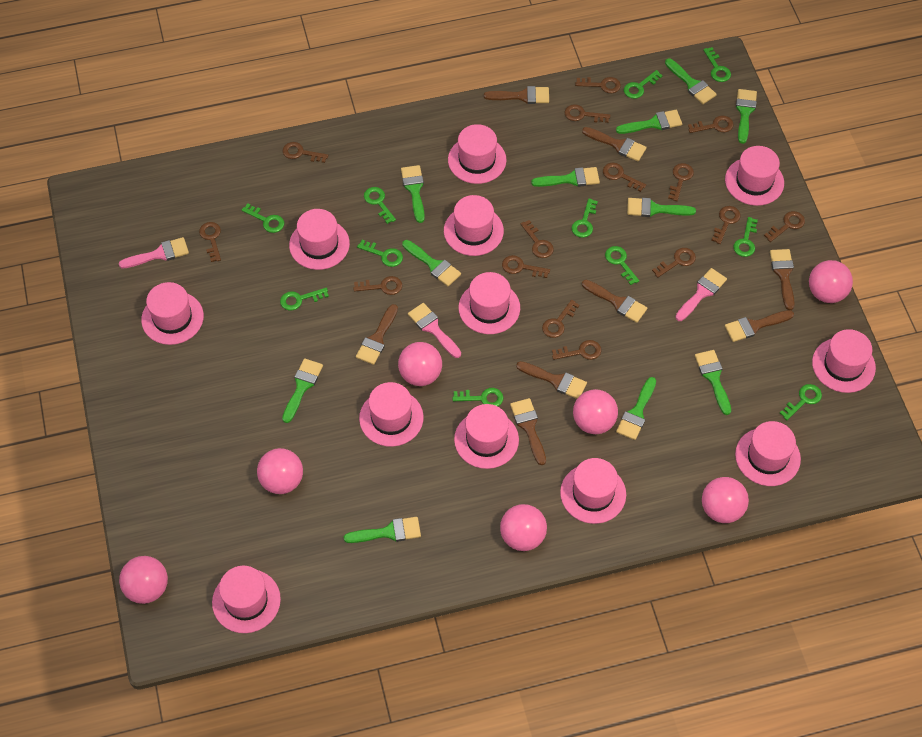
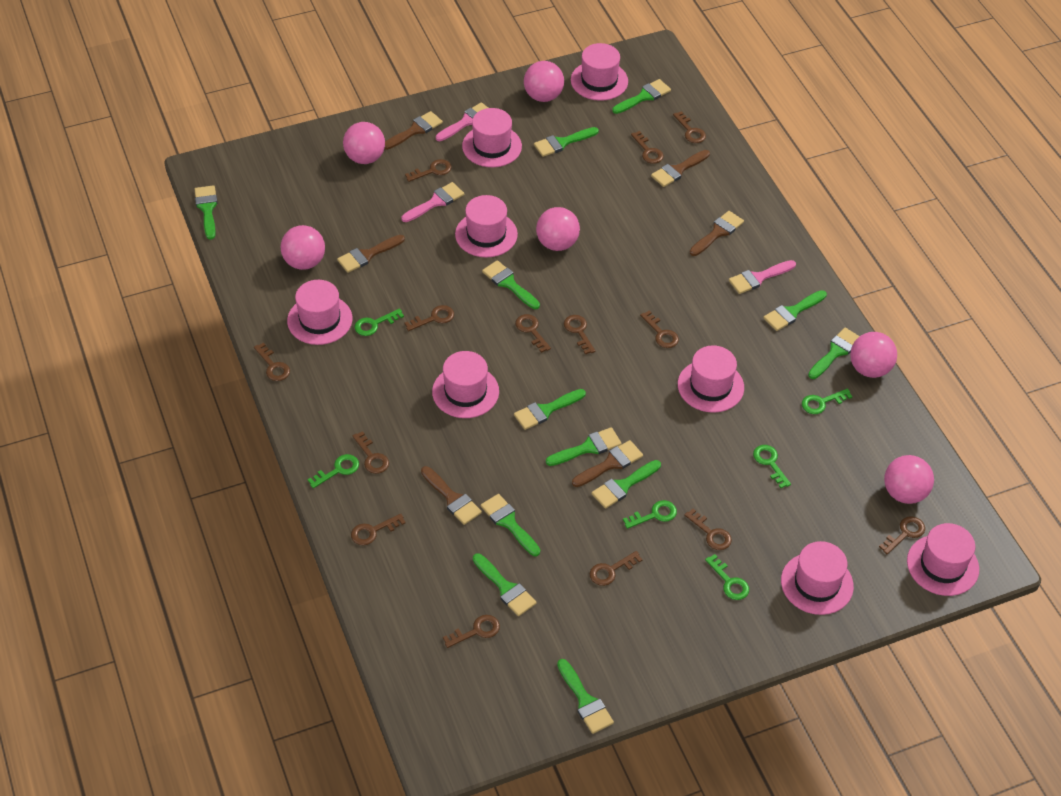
brown brush: [356,304,398,365] [484,86,549,104] [510,398,546,465] [516,361,587,399] [582,127,647,161] [582,280,647,323] [725,310,794,342] [770,249,795,310] = 8 -> [337,235,405,273] [384,111,443,150] [421,466,482,525] [572,440,643,487] [651,150,710,187] [690,211,744,256] = 6
brown key: [199,222,221,262] [283,142,328,163] [353,276,402,295] [502,255,550,278] [521,220,554,258] [542,300,580,338] [552,340,601,360] [565,104,610,123] [575,77,621,93] [603,163,646,192] [652,248,696,278] [668,163,694,201] [688,116,734,133] [711,206,741,244] [764,211,805,242] = 15 -> [254,342,290,381] [351,514,406,545] [353,431,389,474] [404,305,454,331] [405,159,451,182] [443,615,500,648] [515,314,551,353] [564,315,595,354] [589,551,643,586] [631,131,664,164] [640,311,679,348] [673,111,706,143] [684,509,732,550] [879,516,925,554] = 14
green brush: [282,358,323,423] [344,517,421,543] [401,165,425,223] [402,240,461,287] [531,167,600,187] [616,110,682,134] [616,377,656,440] [627,198,696,217] [665,58,717,104] [695,350,731,415] [736,89,757,144] = 11 -> [194,185,217,240] [473,553,536,616] [481,494,540,556] [482,260,540,309] [514,389,586,430] [534,127,599,157] [546,427,622,466] [557,659,614,734] [591,460,661,509] [612,79,671,114] [763,290,827,331] [808,328,860,379] = 12
green key: [242,204,284,233] [280,288,329,310] [357,240,403,267] [364,187,396,224] [452,388,504,406] [572,198,598,238] [605,246,639,285] [624,70,662,99] [703,47,731,82] [733,217,758,257] [780,384,822,420] = 11 -> [307,454,359,488] [355,308,404,336] [623,500,677,529] [705,554,749,600] [753,445,791,488] [802,389,852,414] = 6
pink ball: [119,556,168,604] [257,448,303,494] [398,342,442,386] [500,504,547,551] [573,389,618,434] [702,477,749,523] [809,260,853,303] = 7 -> [281,225,325,270] [343,122,385,164] [524,61,564,102] [536,207,580,251] [850,332,897,378] [884,455,934,504] = 6
pink hat: [141,282,204,345] [212,566,281,633] [289,209,350,270] [359,382,424,447] [444,195,504,256] [448,124,506,184] [454,404,519,469] [459,272,520,334] [560,458,626,524] [725,146,784,206] [735,421,801,486] [812,329,876,393] = 12 -> [287,280,353,345] [432,351,499,418] [455,195,518,258] [462,108,522,167] [571,43,628,101] [678,345,744,413] [781,541,854,615] [907,523,979,596] = 8

